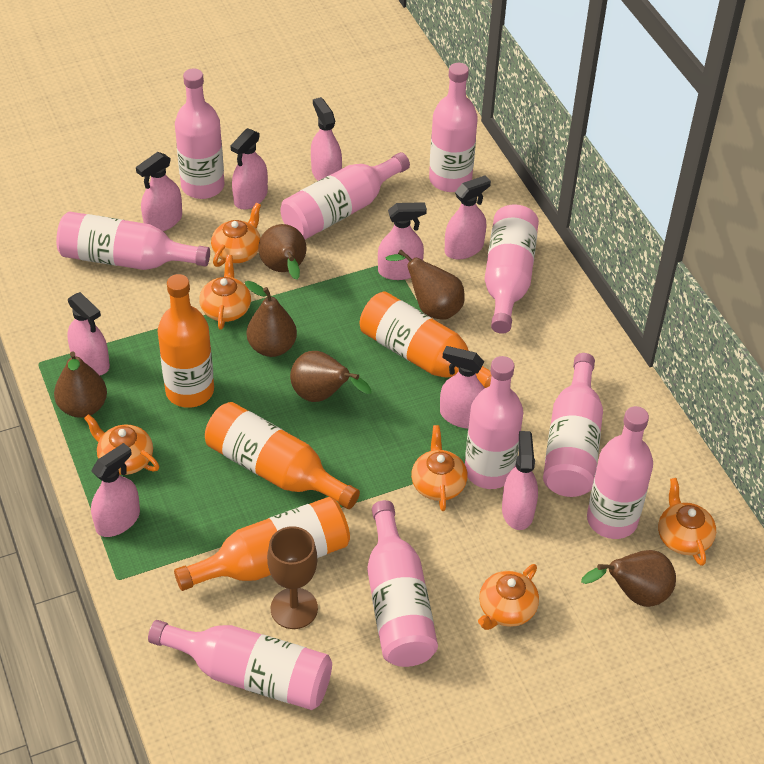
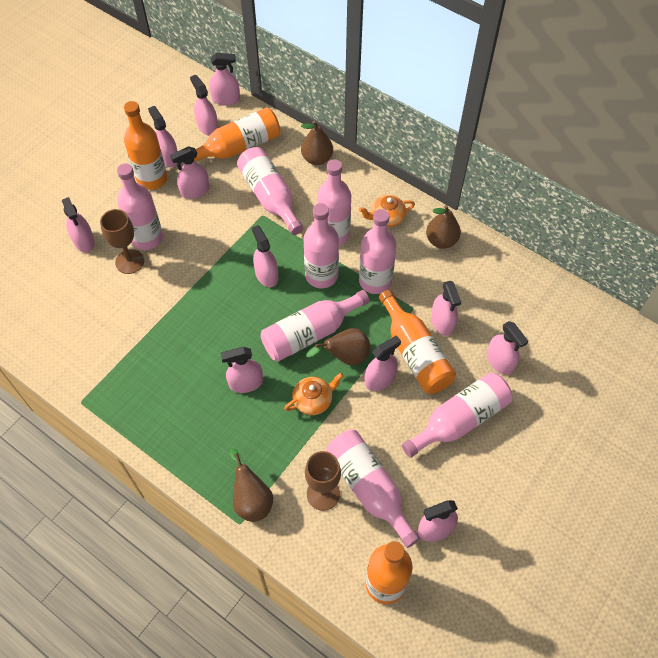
brown goblet: [267,526,318,629] = 1 -> [100,209,144,274] [305,451,341,511] = 2
brown pear: [54,351,107,418] [245,281,297,357] [258,224,306,280] [290,351,371,402] [386,249,465,320] [581,550,676,607] = 6 -> [230,448,273,522] [301,120,333,165] [306,328,370,365] [426,205,461,249] = 4
orange teapot: [84,414,159,475] [199,255,251,330] [211,203,261,267] [411,425,468,511] [478,564,539,630] [658,478,716,566] = 6 -> [284,373,343,415] [359,195,415,227] = 2
pink bottle: [56,211,210,270] [148,620,332,710] [175,68,224,199] [280,152,410,239] [367,500,438,667] [429,63,478,192] [465,356,524,489] [485,204,539,334] [543,353,603,497] [587,406,653,539] = 10 -> [117,163,163,250] [237,147,303,235] [260,290,370,362] [304,203,339,288] [317,159,351,245] [326,430,420,548] [359,209,397,294] [402,372,512,458] = 8
pink spray bottle: [67,292,110,375] [91,443,140,537] [136,152,182,231] [230,128,268,209] [311,97,342,181] [378,202,427,280] [440,346,485,429] [445,175,491,259] [502,431,538,530] = 9 -> [62,197,95,252] [148,106,177,167] [170,146,210,199] [190,75,218,136] [209,53,240,106] [221,347,263,393] [252,225,278,287] [365,335,401,391] [418,500,458,542] [431,281,461,336] [487,321,529,375] = 11

